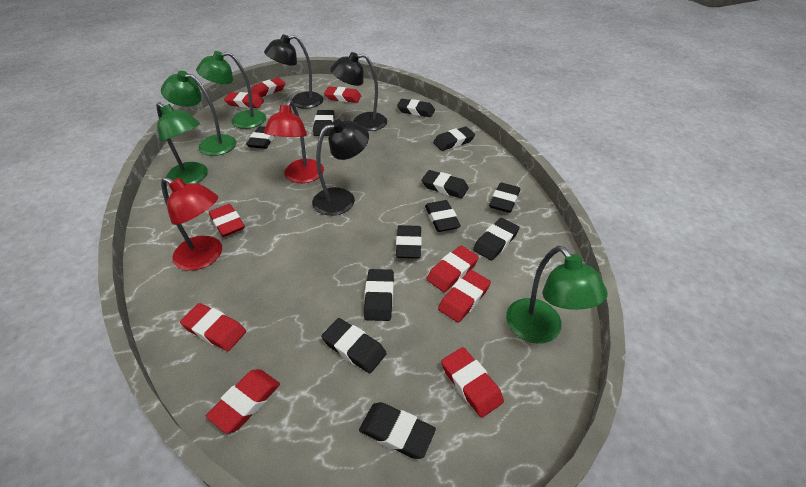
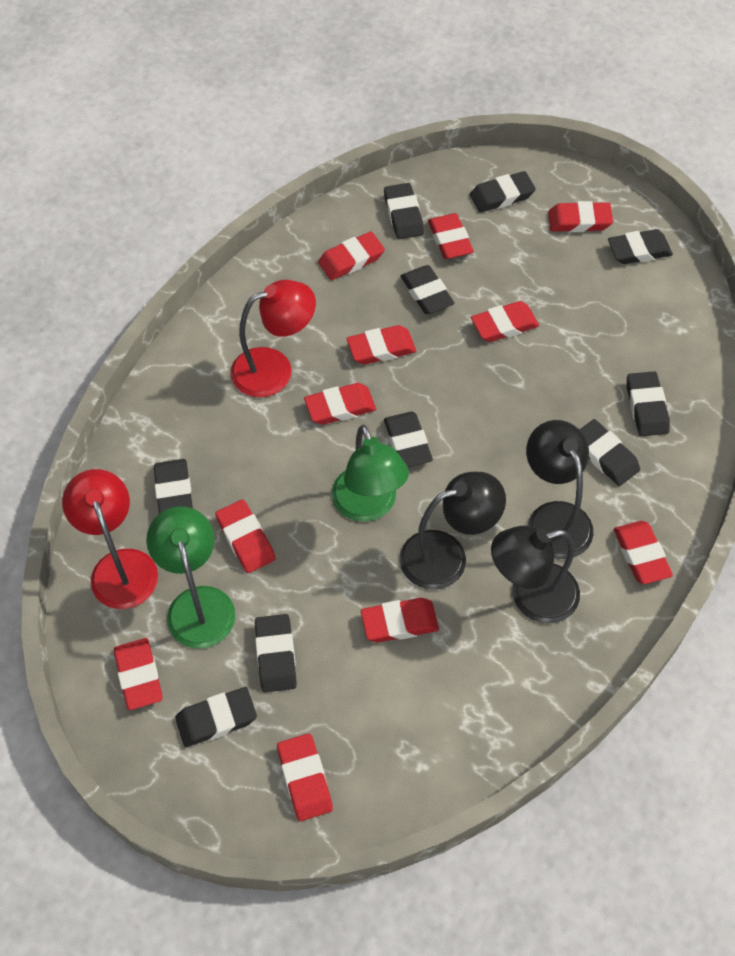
black eraser: [246,126,275,149] [313,110,334,136] [321,318,387,373] [359,402,436,459] [364,269,394,321] [396,225,422,258] [397,99,435,117] [421,170,469,199] [425,200,461,232] [433,127,475,151] [473,218,520,261] [489,183,520,213] = 12 -> [154,459,193,514] [175,687,257,747] [255,614,297,692] [384,183,424,239] [384,412,433,467] [401,265,454,314] [470,171,536,213] [579,419,640,486] [608,229,673,264] [627,371,670,436] = 10
green lamp: [156,102,208,184] [161,71,236,156] [196,51,266,129] [506,246,608,343] = 4 -> [146,506,235,649] [332,425,409,522] = 2
red eraser: [180,303,246,351] [206,369,280,433] [209,204,245,237] [224,92,264,108] [251,78,285,97] [324,87,361,103] [427,245,479,292] [438,270,491,323] [441,347,504,418] = 9 -> [114,638,162,710] [215,499,276,573] [277,733,333,821] [304,383,376,425] [318,232,385,280] [347,325,416,365] [361,598,439,642] [428,213,474,259] [471,301,539,342] [548,201,613,232] [614,521,673,584] = 11

